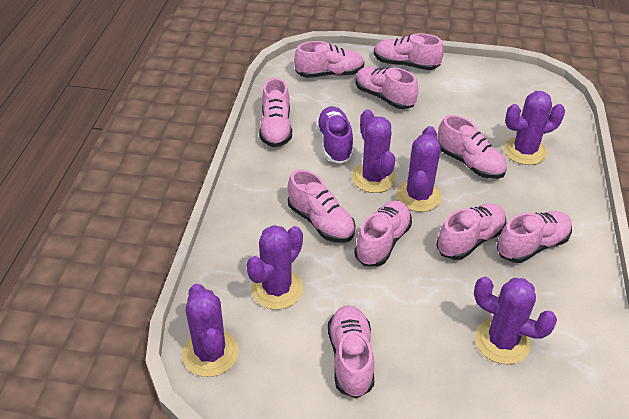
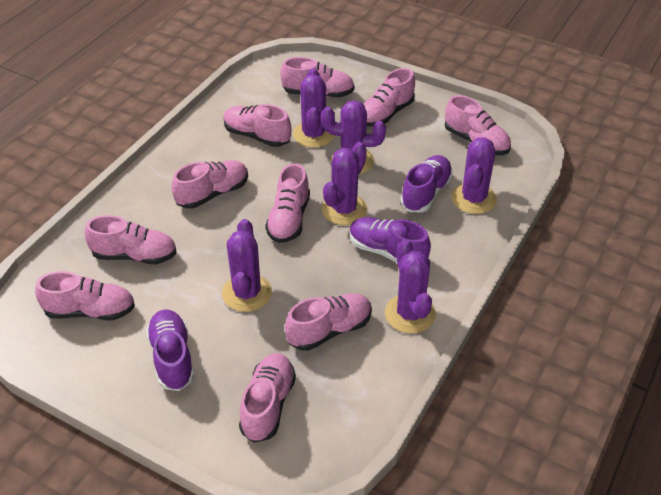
purple shoe: [316,106,354,164] = 1 -> [146,309,195,391] [349,217,431,263] [400,155,453,212] = 3

